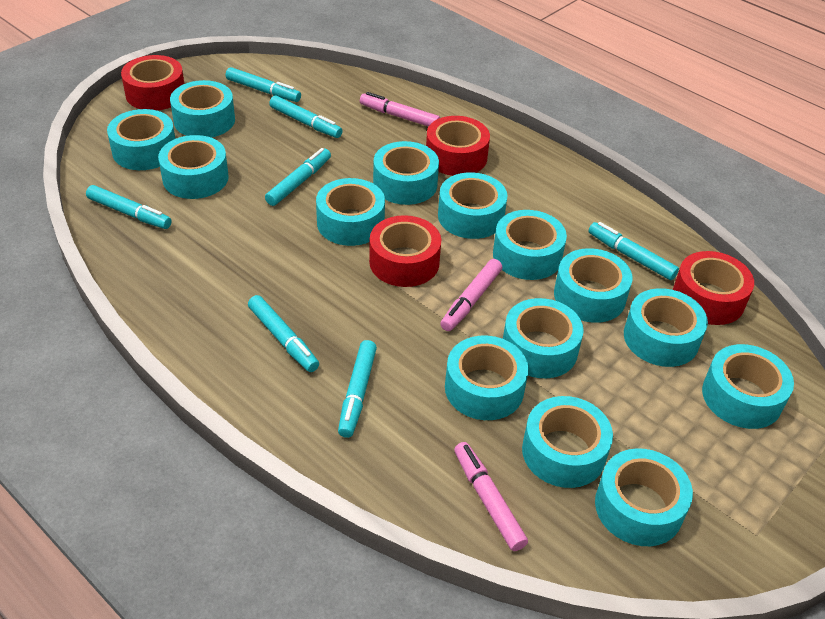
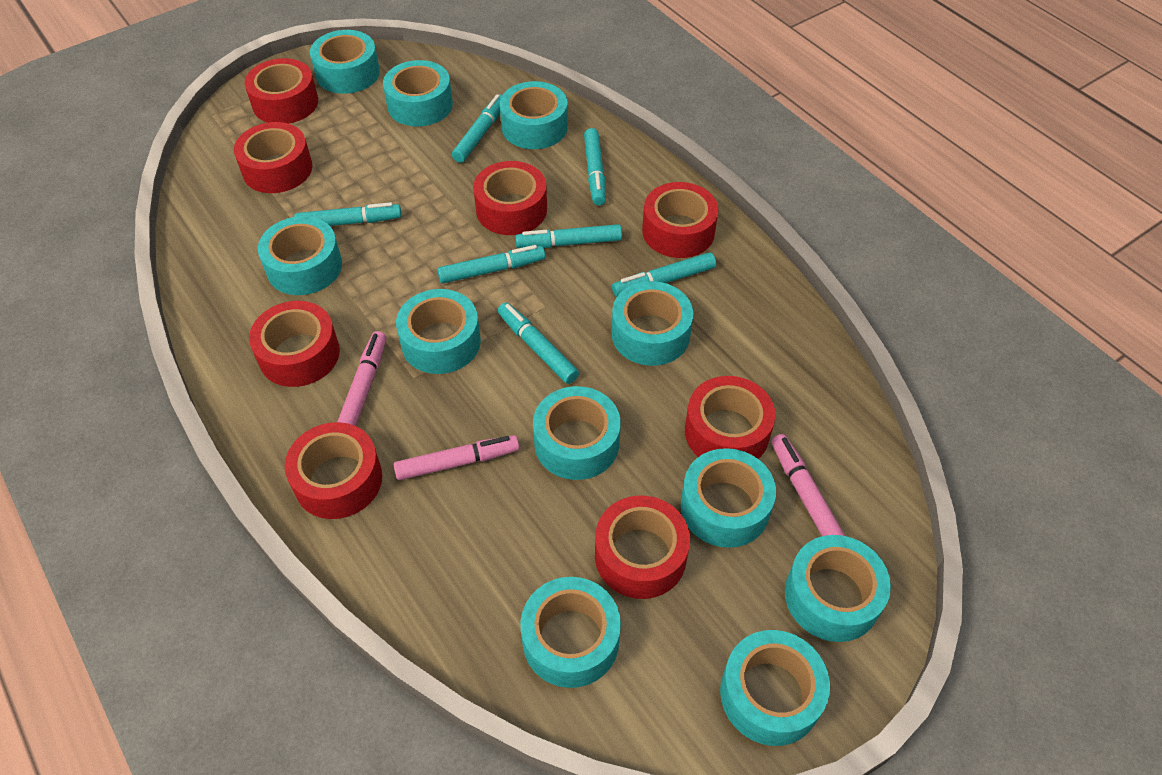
red tape: [121,55,184,110] [369,215,441,287] [426,116,490,176] [673,251,754,325] = 4 -> [234,122,312,193] [245,58,318,124] [249,301,340,387] [285,422,382,519] [473,161,547,235] [595,495,690,599] [642,182,719,258] [685,376,776,459] = 8
turquoise tape: [107,109,175,170] [158,135,229,199] [170,80,235,138] [316,178,385,246] [373,141,439,205] [438,172,508,239] [445,336,528,420] [493,210,567,280] [503,298,584,378] [522,396,613,488] [554,248,633,323] [595,448,693,546] [624,288,708,367] [702,344,794,429] = 14 -> [258,216,342,295] [310,30,380,94] [383,60,453,127] [396,289,481,374] [500,81,568,149] [520,577,621,688] [533,386,621,480] [611,281,693,366] [681,448,776,548] [720,630,830,746] [785,535,891,642] = 11

